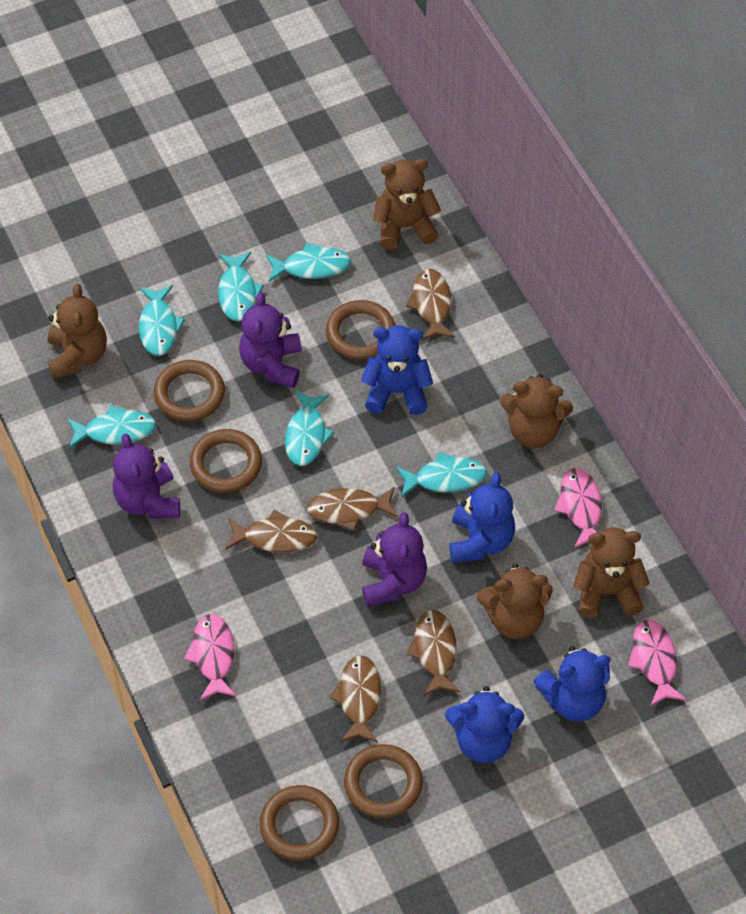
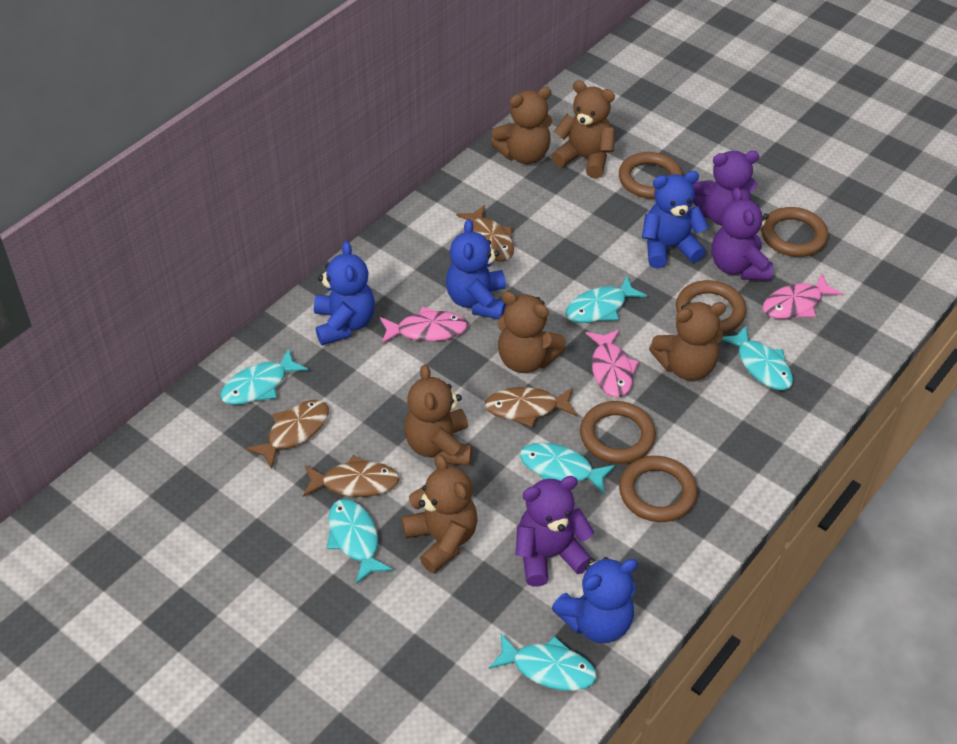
brown fish: [226,510,317,553] [307,486,398,531] [330,655,381,742] [406,269,455,341] [407,610,460,696] = 5 -> [246,400,329,469] [303,455,400,497] [456,205,514,262] [484,387,577,427] = 4
brown teddy bear: [48,284,107,379] [373,159,441,250] [477,563,553,639] [500,374,573,448] [573,527,650,618] = 5 -> [401,454,478,573] [404,364,472,466] [490,87,552,164] [498,291,566,373] [551,80,615,179] [649,302,726,381] = 6

